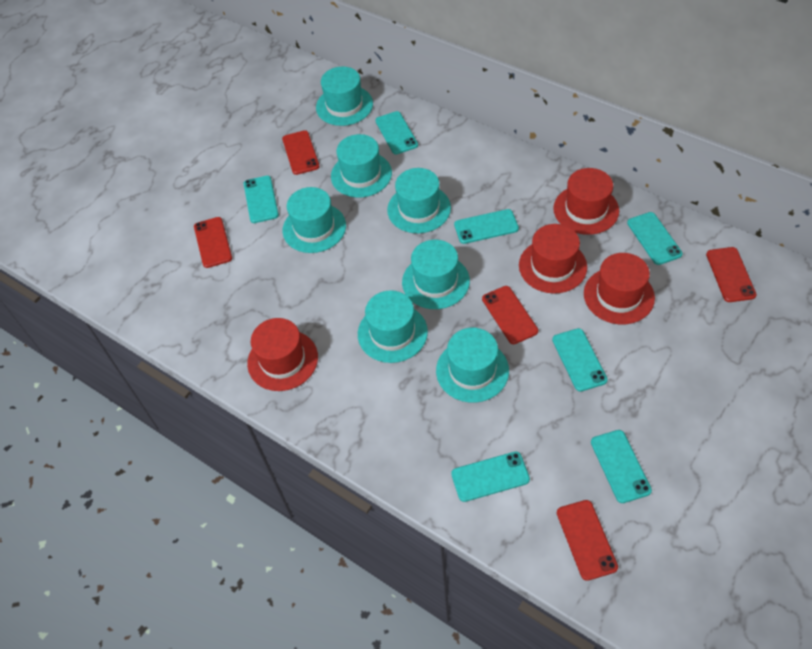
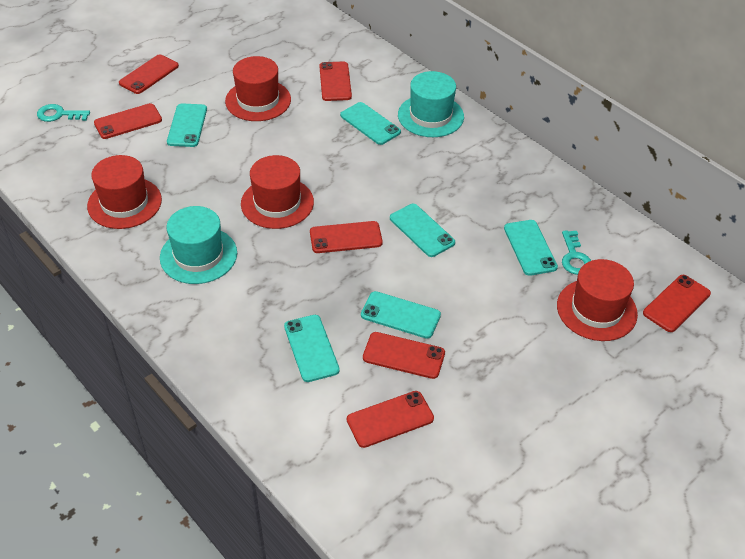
red phone: [194,217,232,268] [282,130,320,175] [482,286,538,344] [557,500,618,581] [706,247,756,302] = 5 -> [94,103,162,139] [119,54,179,94] [310,221,383,253] [319,62,352,101] [347,391,434,448] [363,332,445,379] [643,275,711,332] = 7
turquoise hat: [282,187,346,253] [316,67,373,126] [331,134,392,198] [358,290,428,363] [387,168,451,233] [402,240,470,309] [436,328,509,403] = 7 -> [160,206,237,284] [398,71,464,137] = 2
turquoise key: none = 0 -> [37,104,90,122] [562,230,591,275] = 2
turquoise phone: [244,176,279,223] [376,111,418,154] [451,452,530,502] [454,209,519,244] [552,328,608,392] [591,430,652,503] [627,212,683,265] = 7 -> [167,103,207,147] [284,315,340,382] [340,102,401,145] [361,291,441,339] [390,204,455,257] [504,220,558,276] = 6

